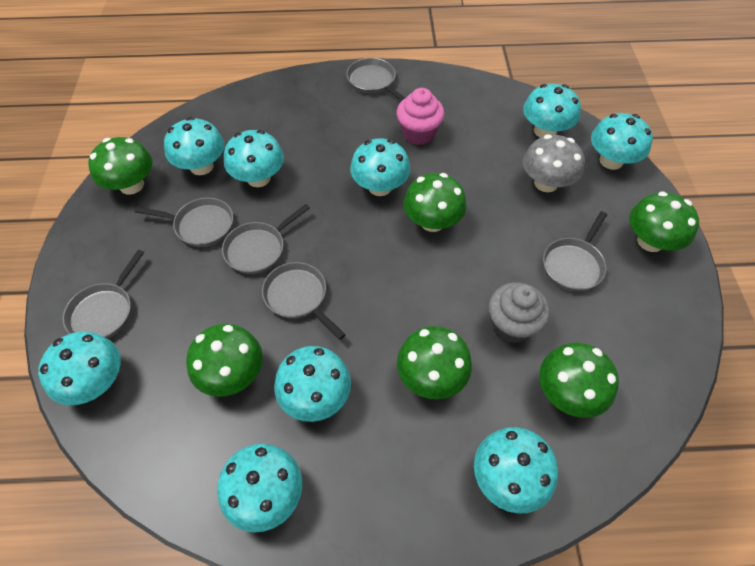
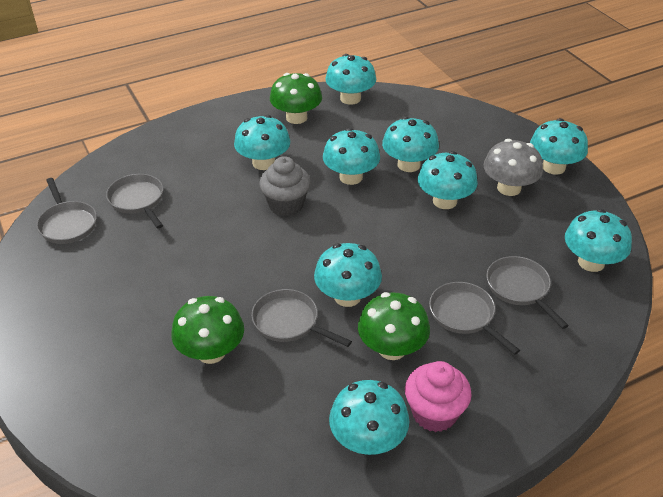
green mushroom: [88,137,153,195] [186,324,263,397] [397,326,472,400] [404,173,467,232] [539,343,619,418] [629,191,699,252] = 6 -> [171,296,244,364] [270,73,322,124] [358,292,430,360] = 3
grey pan: [62,249,144,339] [135,197,233,247] [222,204,310,274] [262,262,346,340] [346,58,405,101] [543,211,607,292] = 6 -> [37,178,97,244] [106,174,163,229] [252,289,352,347] [429,282,520,355] [487,256,569,329] = 5

